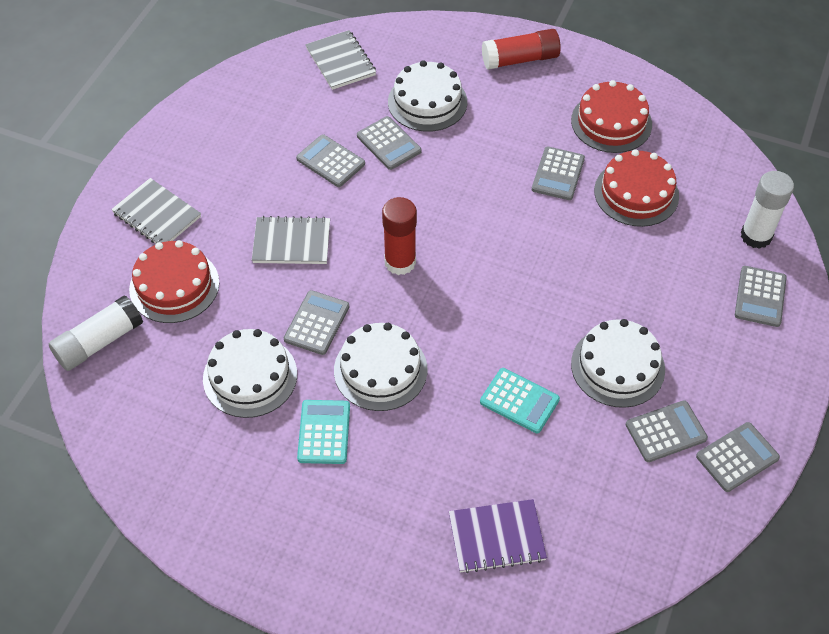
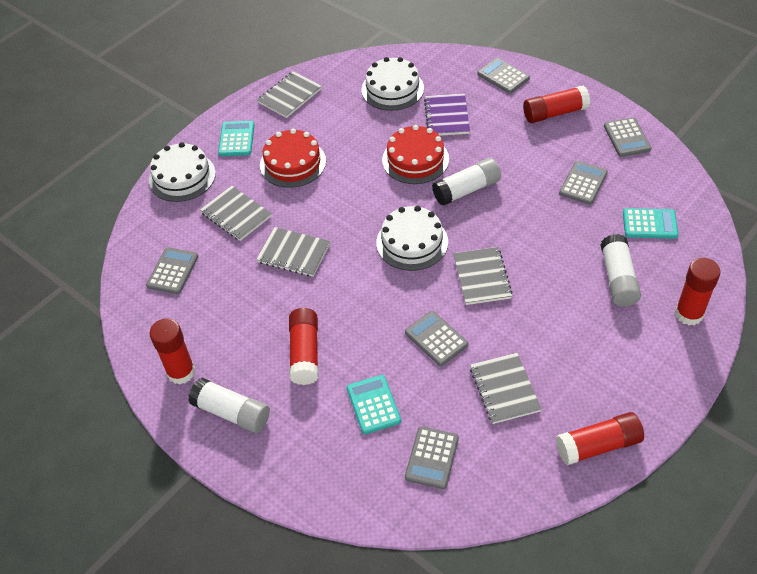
grey calculator: [284,290,349,355] [296,134,365,187] [357,116,421,170] [532,146,585,200] [626,400,708,462] [696,422,780,492] [735,266,787,327] = 7 -> [146,247,198,294] [405,311,468,366] [405,426,459,489] [477,58,530,94] [559,161,608,205] [604,117,651,157] = 6
grey notebook: [111,178,201,243] [252,216,330,264] [305,30,376,90] = 3 -> [200,186,272,241] [256,227,330,277] [258,71,322,118] [453,247,513,305] [470,353,542,424] = 5
red cake: [129,240,219,323] [571,80,652,153] [594,149,679,227] = 3 -> [260,129,326,188] [382,125,449,184] = 2
red glue stick: [382,197,417,275] [482,29,561,70] = 2 -> [149,318,195,384] [289,308,319,385] [523,85,590,123] [556,412,644,465] [675,258,721,325] = 5
turquoise calculator: [297,400,350,464] [480,368,560,433] = 2 -> [218,121,254,156] [347,375,401,434] [623,208,678,239] = 3
white cake: [203,329,297,418] [334,323,428,411] [388,60,467,132] [571,319,665,408] = 4 -> [149,142,216,202] [362,57,424,111] [376,206,448,271] = 3
white glue stick: [49,295,143,371] [741,171,794,249] = 2 -> [188,378,270,433] [432,158,501,206] [600,234,641,307] = 3

